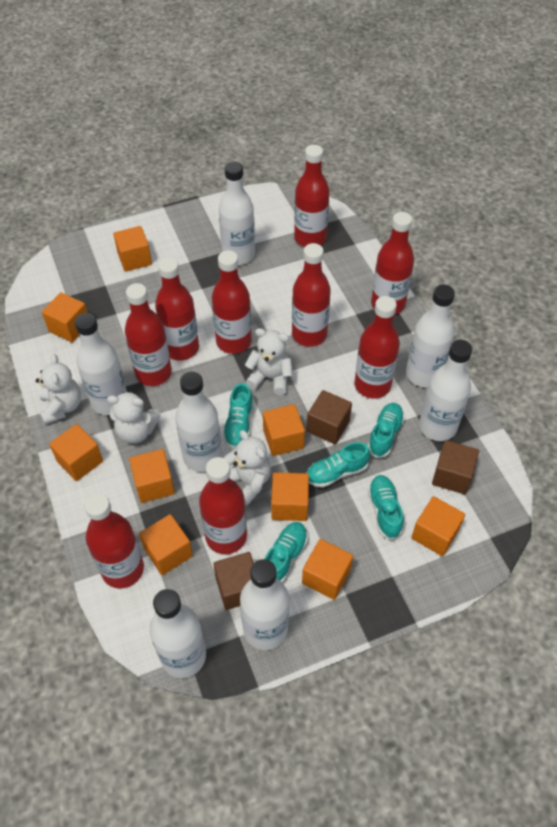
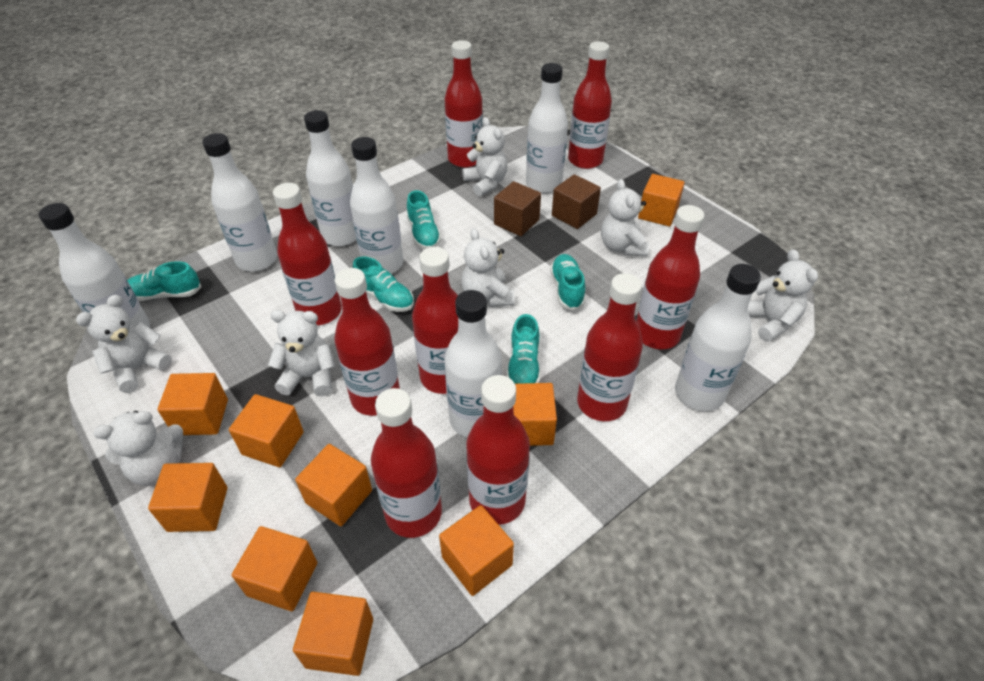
brown cube: [213,552,254,610] [307,390,352,444] [432,440,479,494] = 3 -> [494,181,541,236] [552,174,601,229] = 2
white teddy bear: [36,354,81,425] [107,391,161,444] [224,430,271,506] [245,328,293,395] = 4 -> [76,295,172,393] [93,411,183,486] [268,310,335,397] [461,228,515,307] [462,117,508,196] [601,179,649,256] [748,249,818,342] = 7

